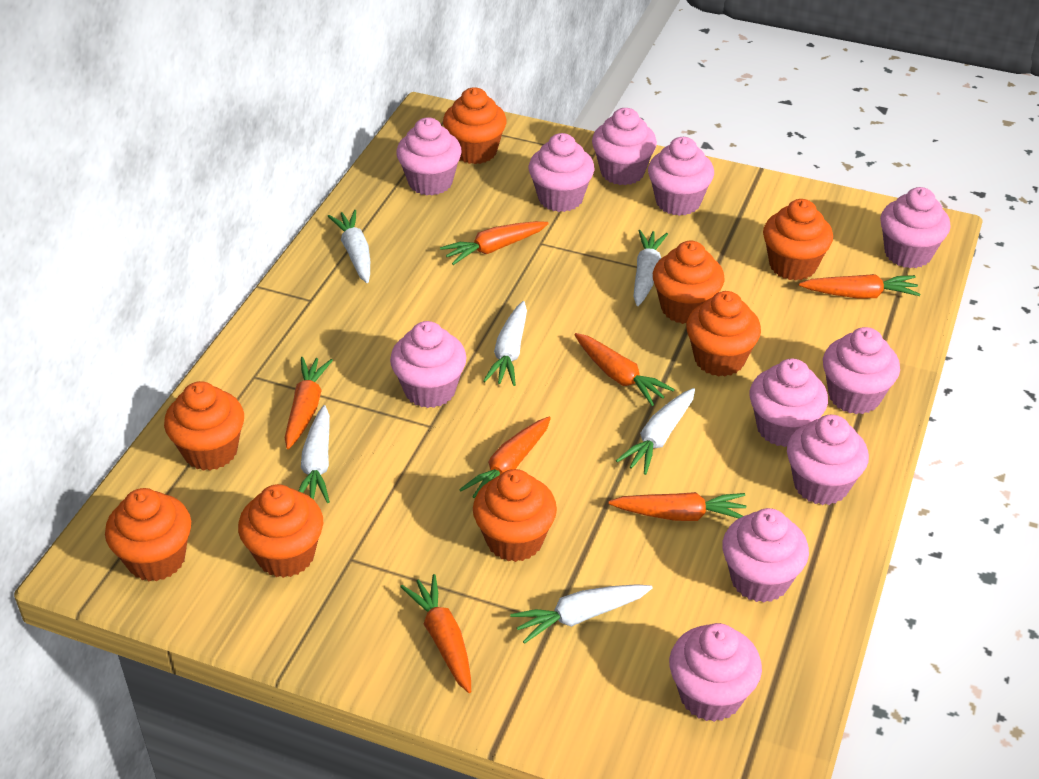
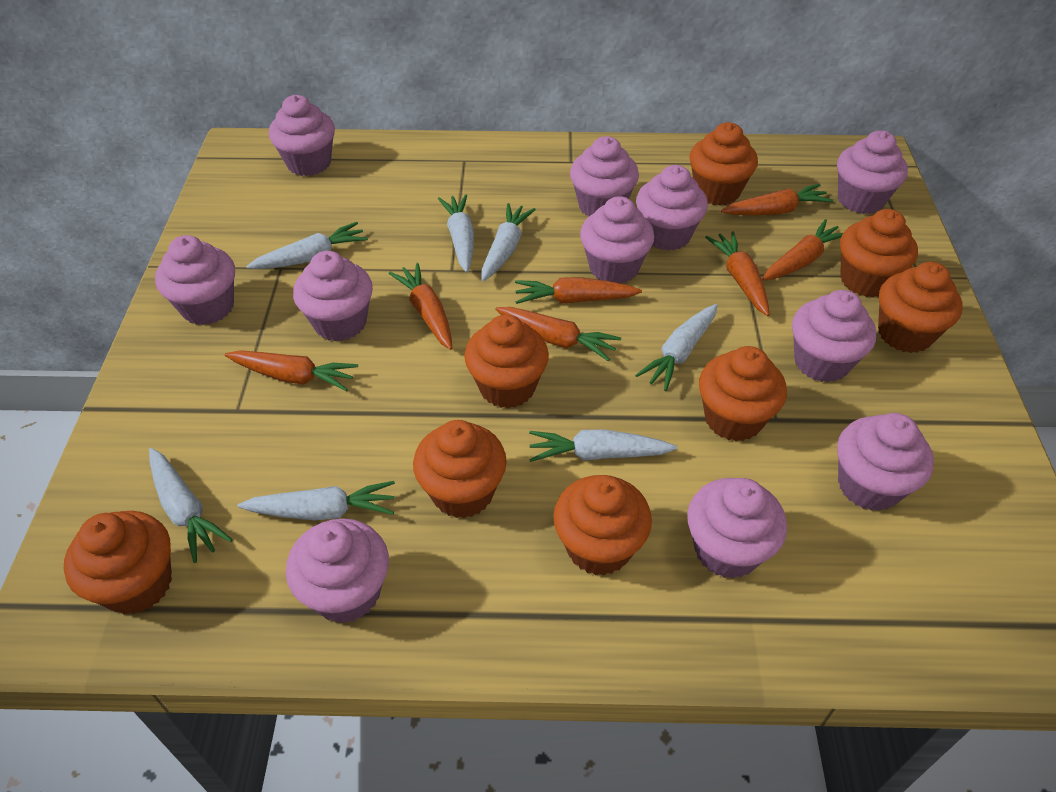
white carrot: [298,405,330,503] [328,210,370,283] [483,301,527,386] [510,584,652,644] [616,388,695,475] [633,230,668,306] = 6 -> [149,448,233,563] [238,481,395,520] [246,222,368,269] [438,194,474,273] [481,203,536,281] [529,429,677,462] [635,304,718,391] = 7

